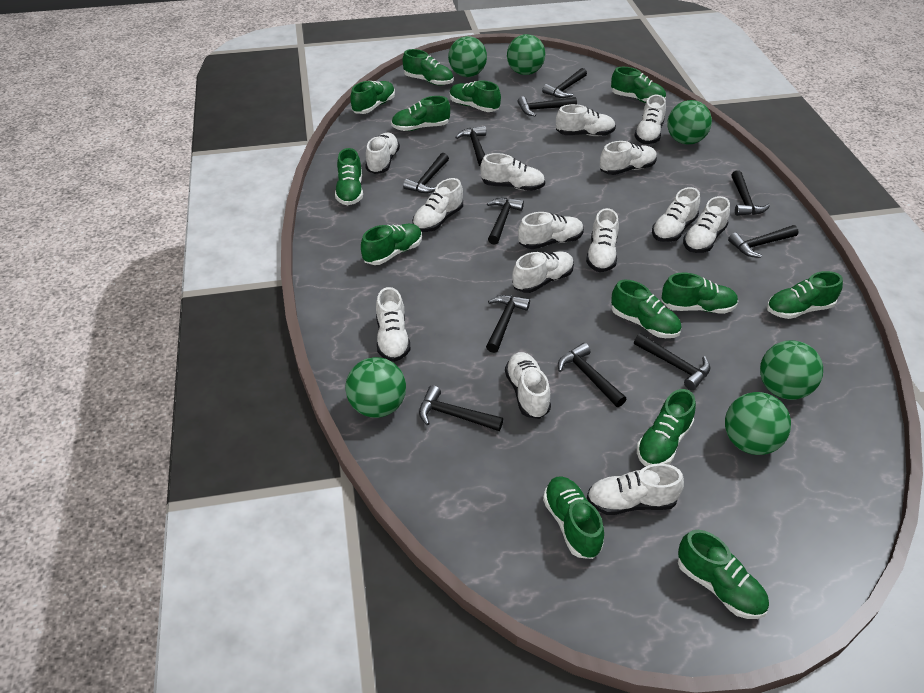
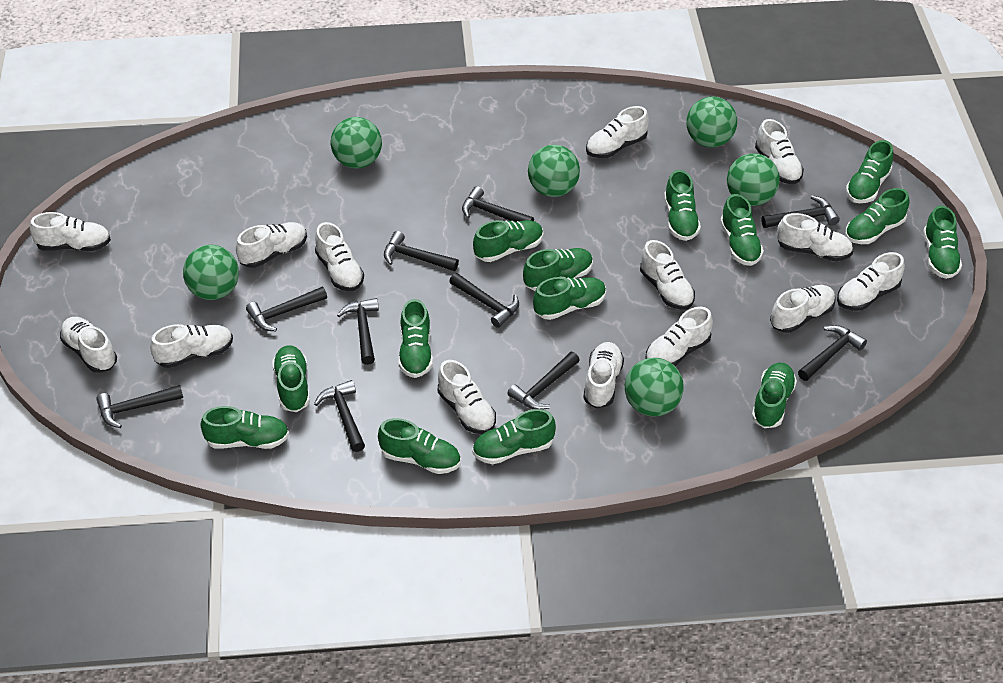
black hammer: [403,153,449,193] [419,386,503,431] [455,126,486,166] [486,295,530,353] [487,198,524,245] [517,96,577,116] [542,68,587,98] [558,343,626,407] [634,333,710,390] [728,225,798,258] [731,170,770,216] = 11 -> [96,385,183,428] [246,287,327,331] [314,380,365,452] [337,298,379,365] [384,231,459,271] [449,273,519,328] [462,186,534,222] [507,352,580,410] [761,195,840,228] [798,325,867,381] = 10
green shoe: [335,148,363,205] [350,81,395,114] [361,224,422,265] [391,96,450,131] [403,49,453,85] [450,81,501,112] [543,476,604,559] [611,67,666,103] [611,280,682,338] [637,389,696,466] [662,272,738,314] [678,530,769,619] [767,271,843,319] = 13 -> [201,406,289,449] [272,345,310,412] [378,418,461,474] [399,299,433,378] [472,409,556,464] [473,220,543,262] [523,248,593,291] [533,277,606,320] [664,170,701,241] [720,194,764,266] [752,363,797,428] [845,188,909,244] [846,140,893,203] [923,205,962,279] = 14

